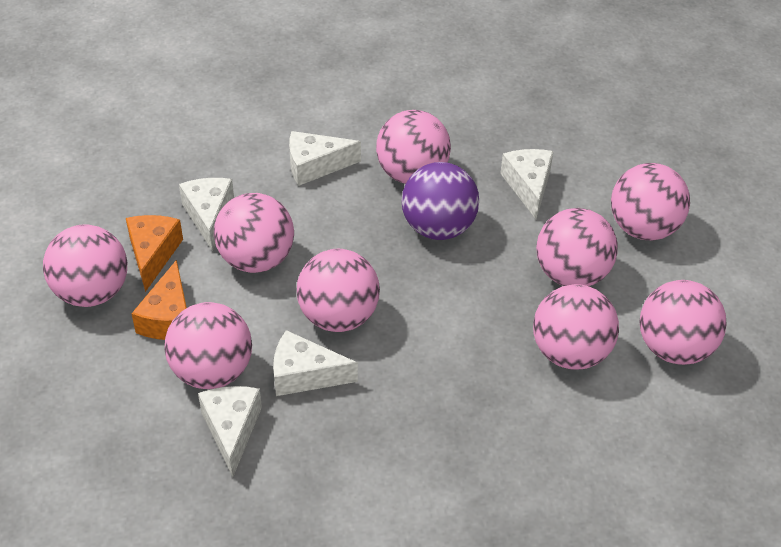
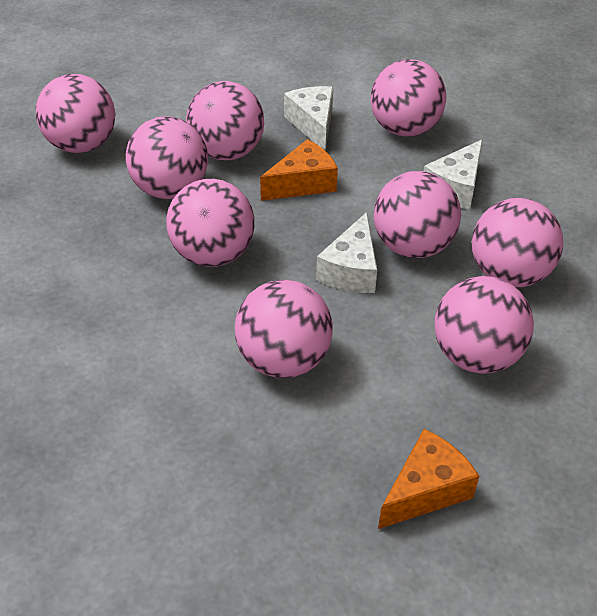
purple ball: [401,162,479,240] = 1 -> none = 0
white cheese: [179,178,234,251] [198,386,262,477] [273,330,358,396] [289,131,361,186] [500,149,554,219] = 5 -> [284,86,333,151] [316,212,377,293] [424,140,482,210] = 3

